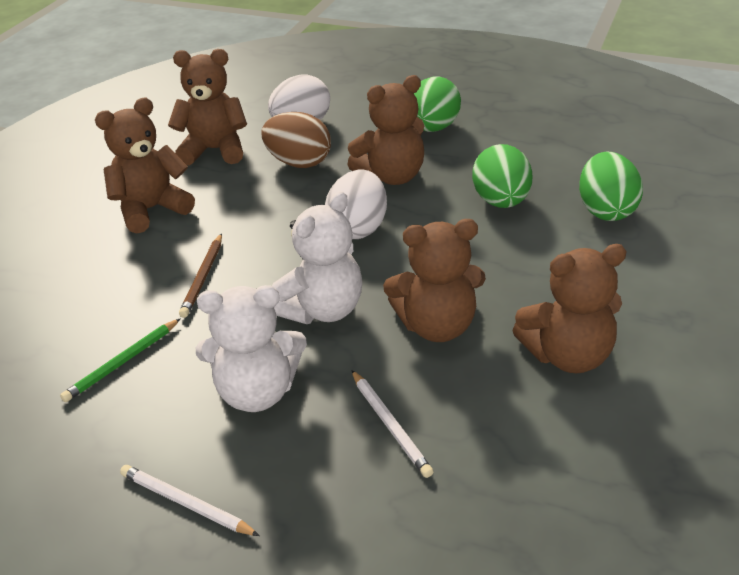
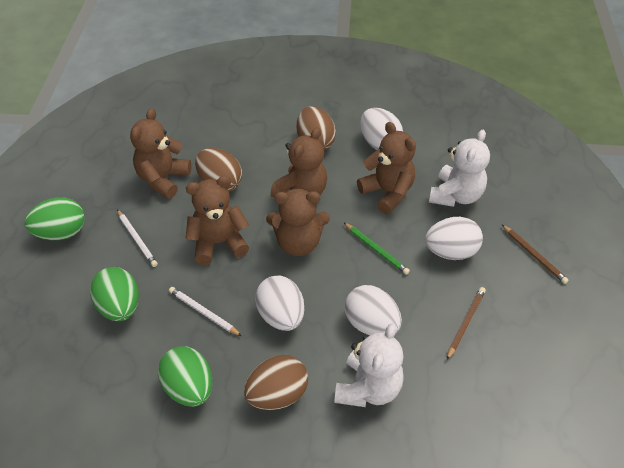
brown egg: [261,112,331,168] = 1 -> [195,148,242,192] [244,355,308,410] [297,106,336,150] = 3
brown pencil: [179,233,222,318] = 1 -> [447,287,486,360] [502,225,569,284] = 2
white egg: [268,75,330,120] [325,169,387,239] = 2 -> [255,276,304,331] [345,285,402,335] [360,108,403,150] [425,217,483,260] = 4

